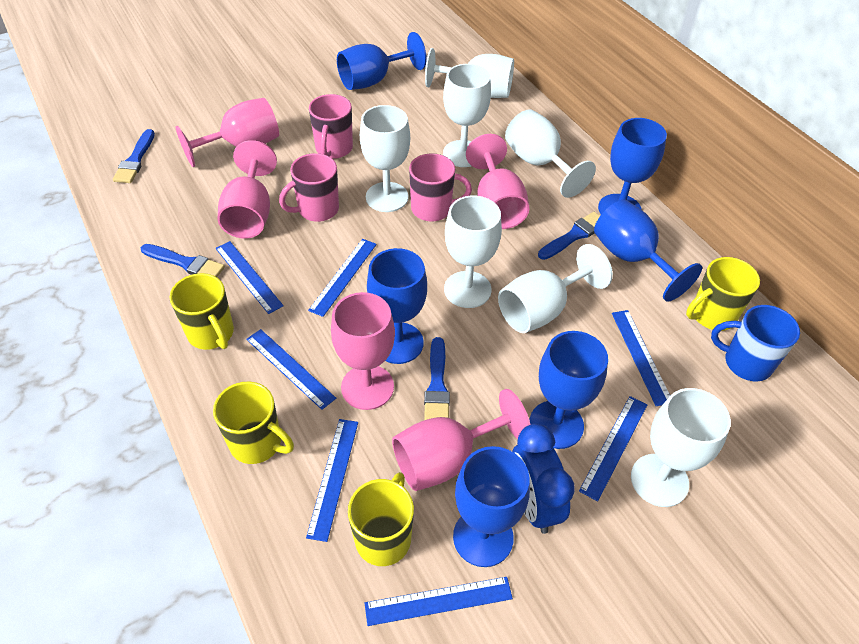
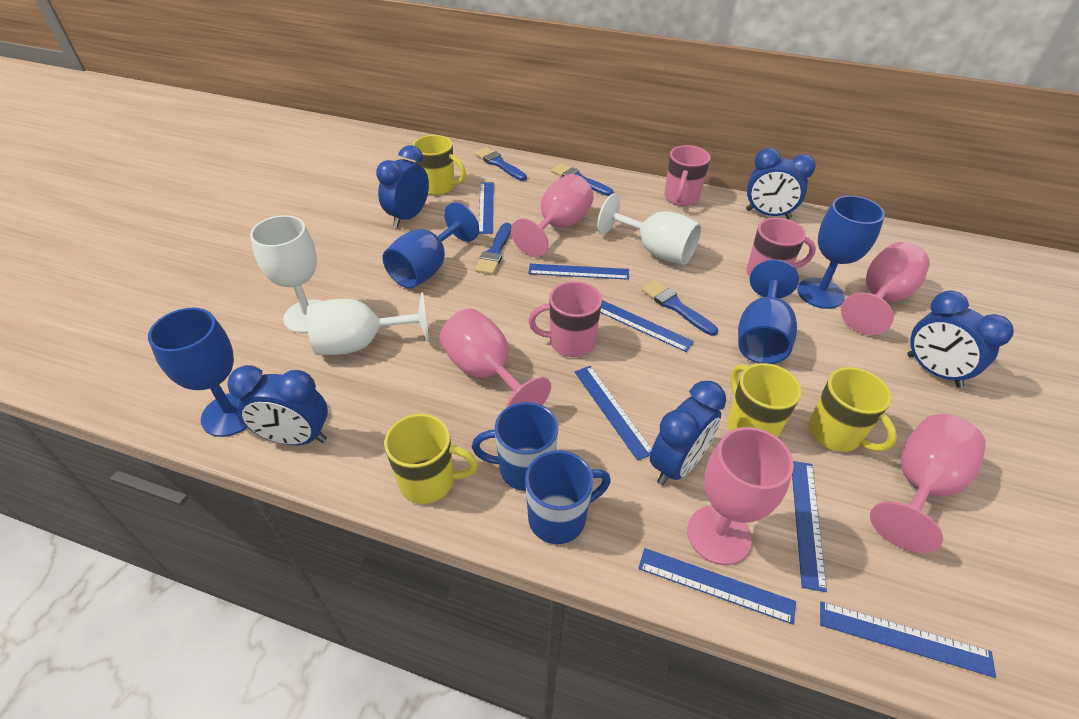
blue clock: [512,424,575,534] = 1 -> [227,365,328,445] [376,145,429,227] [650,381,726,485] [746,148,816,219] [907,291,1014,388] = 5
blue goblet: [337,32,427,90] [367,248,427,364] [453,446,530,567] [530,331,608,449] [594,200,702,302] [598,118,667,214] = 6 -> [148,308,247,437] [383,202,479,289] [738,260,799,364] [797,195,885,309] = 4
blue mug: [711,305,800,381] = 1 -> [472,402,559,491] [525,450,611,544] = 2
white goblet: [360,105,410,212] [425,48,514,98] [443,64,491,167] [444,196,502,308] [498,244,613,333] [505,109,596,198] [631,388,731,507] = 7 -> [250,215,322,333] [307,292,429,355] [597,193,702,265] = 3

